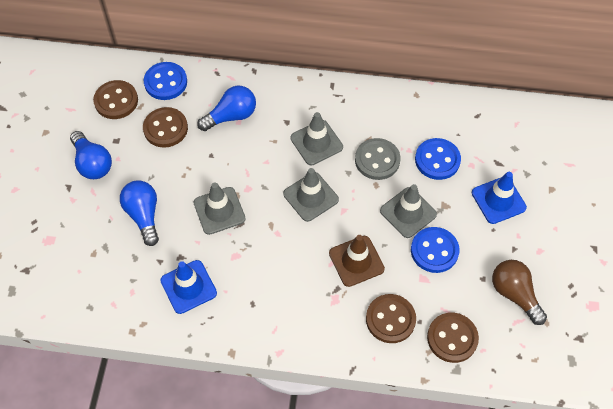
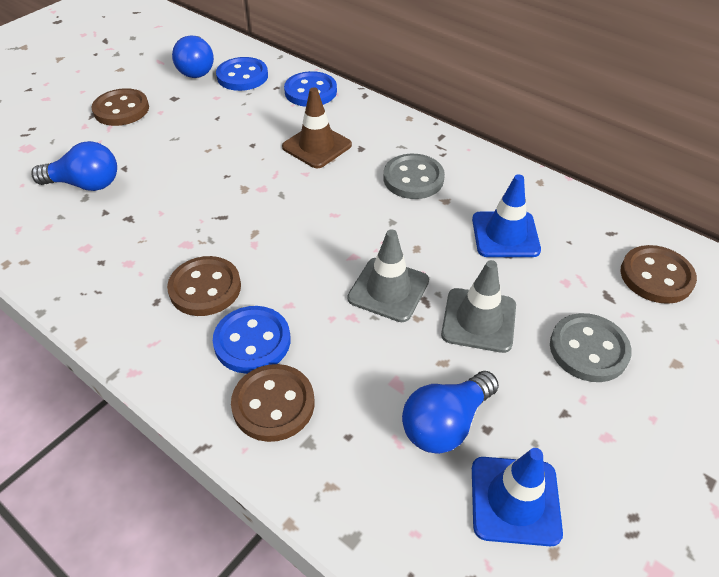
brown light bulb: [492,260,547,325] = 1 -> none = 0
grey button: [355,138,401,180] = 1 -> [384,154,445,199] [550,313,632,382] = 2
grey traffic cone: [194,182,246,235] [283,168,339,222] [291,112,343,165] [380,184,437,238] = 4 -> [347,229,429,322] [441,260,516,353] = 2

